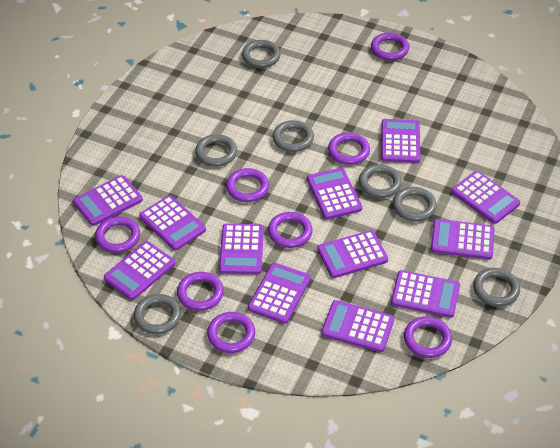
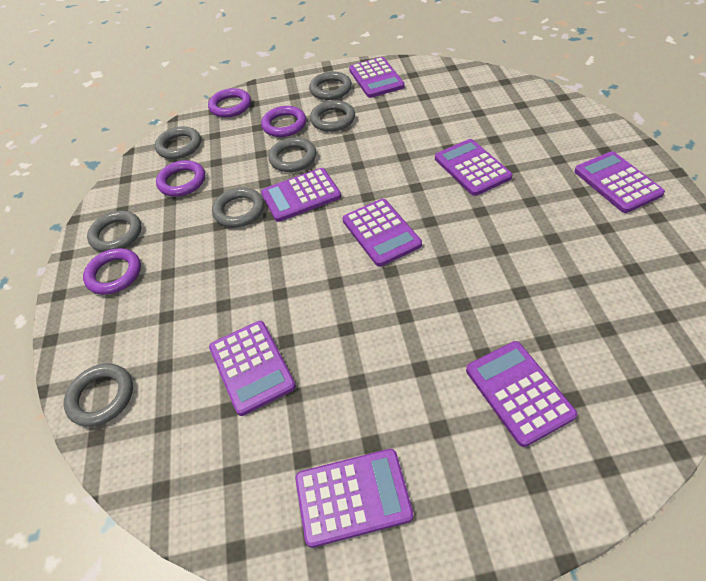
purple calculator: [73,175,143,226] [104,241,175,300] [139,195,206,250] [219,224,264,275] [248,263,311,324] [307,168,362,220] [317,230,388,278] [321,300,394,352] [381,119,420,163] [391,270,460,318] [431,219,495,260] [452,171,520,224] = 12 -> [209,321,296,416] [261,168,341,222] [295,449,413,548] [343,199,422,267] [349,57,405,98] [435,139,512,196] [466,341,577,447] [574,151,665,213] = 8
purple ring: [95,216,140,253] [177,272,224,311] [207,312,255,353] [226,168,269,202] [268,212,313,248] [328,133,370,165] [371,33,409,61] [404,316,452,358] = 8 -> [83,248,141,295] [156,160,205,197] [208,88,251,118] [261,106,306,137] = 4

